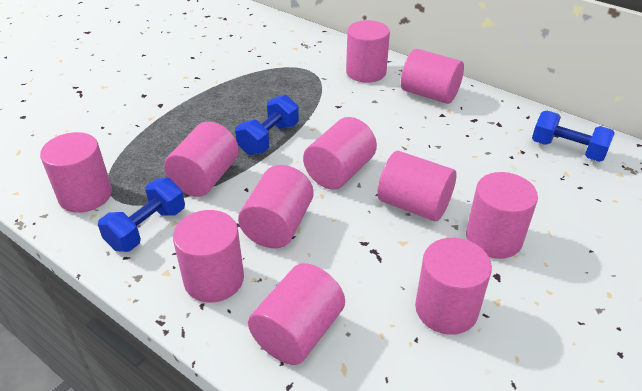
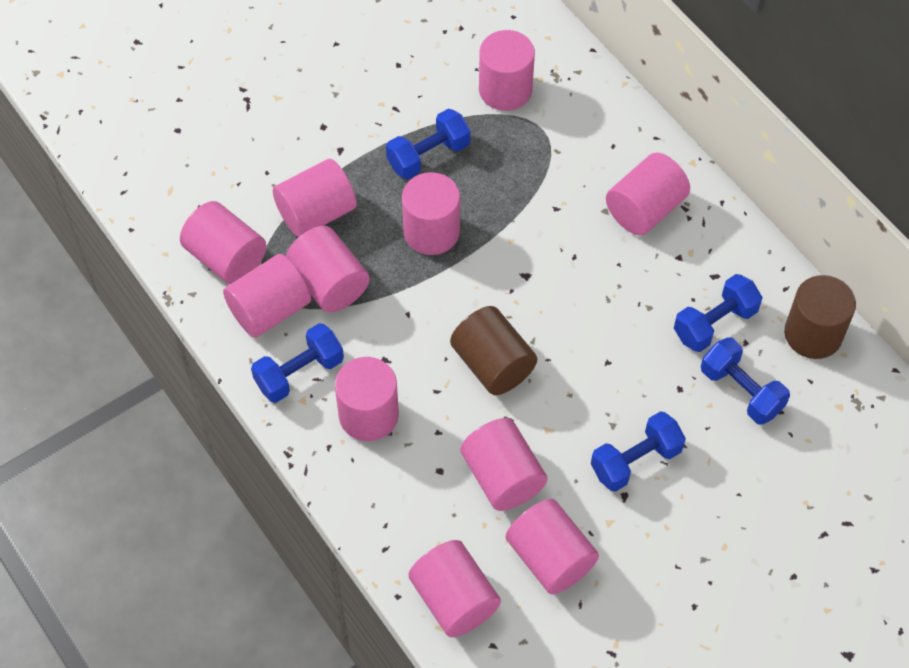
blue dumbbell: [98,178,185,252] [235,95,299,155] [532,111,615,162] = 3 -> [251,323,344,403] [386,109,471,179] [591,411,686,492] [674,274,763,352] [701,337,790,425] = 5
brown cylinder: none = 0 -> [450,306,537,395] [784,275,856,359] = 2

